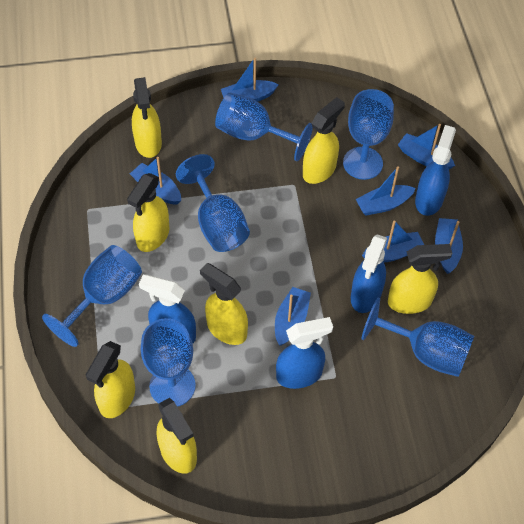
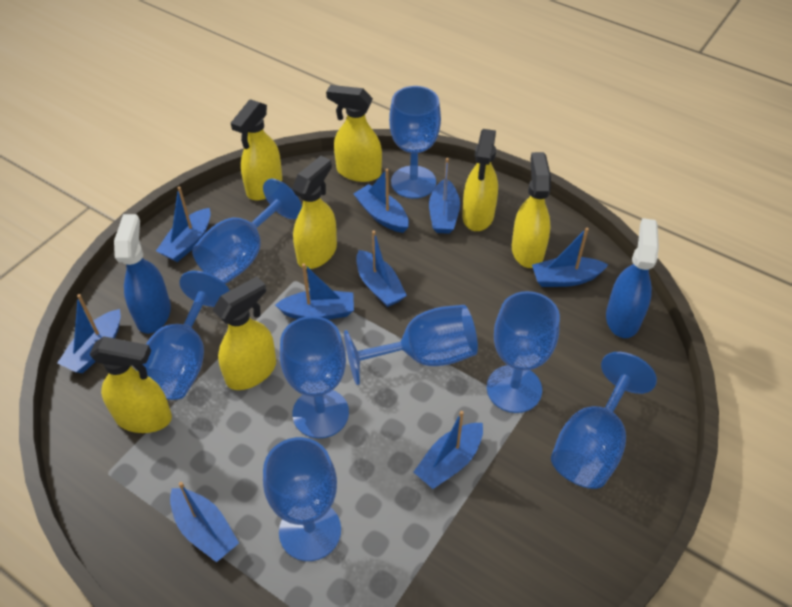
blue boat: [130,157,181,205] [221,58,279,102] [275,287,311,346] [356,167,416,215] [362,220,424,262] [398,124,455,169] [435,218,463,274] = 7 -> [57,294,121,373] [156,186,211,262] [170,482,239,562] [275,263,354,320] [353,169,409,233] [356,230,407,307] [414,411,483,489] [429,158,460,234] [532,228,608,287] = 9
blue goblet: [42,245,142,347] [141,318,196,407] [176,154,250,252] [215,93,313,161] [343,89,394,180] [362,298,474,377] = 6 -> [136,271,230,400] [192,179,302,284] [263,437,341,561] [280,316,349,438] [344,305,478,385] [389,86,441,198] [487,291,560,413] [551,352,657,489] = 8
blue spray bottle: [139,274,196,344] [276,317,333,389] [351,234,387,313] [415,125,456,216] = 4 -> [114,214,171,334] [606,218,659,338] = 2

